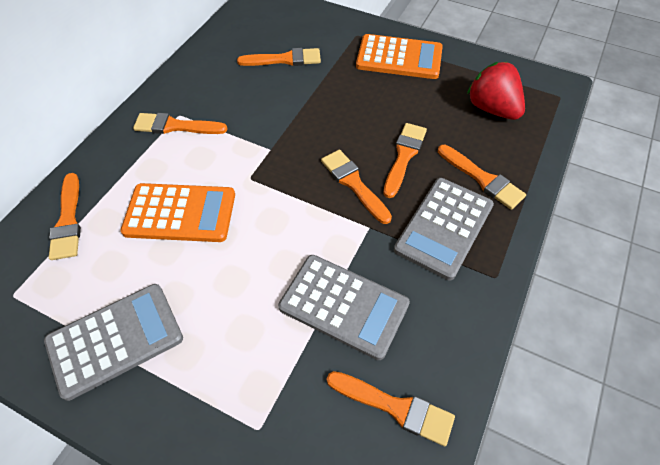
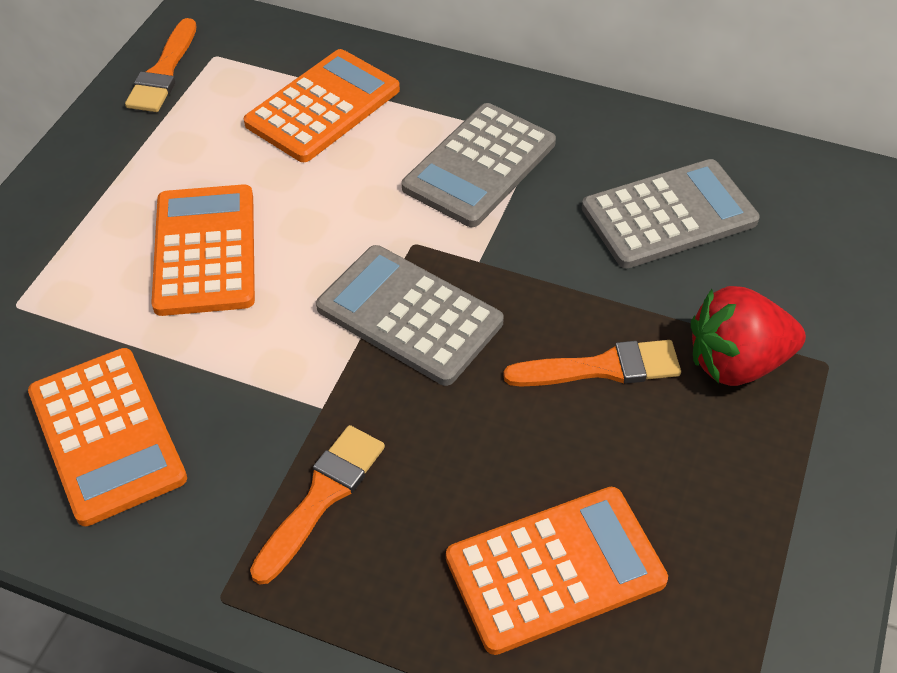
orange brush: [49,173,81,260] [133,113,227,134] [237,48,321,66] [321,150,392,224] [327,371,455,446] [383,123,427,198] [438,145,526,210] = 7 -> [125,18,197,112] [250,425,385,584] [503,340,681,386] = 3
orange calculator: [120,183,235,242] [356,34,443,79] = 2 -> [28,348,187,526] [151,184,255,316] [244,49,400,162] [446,487,668,655] = 4

